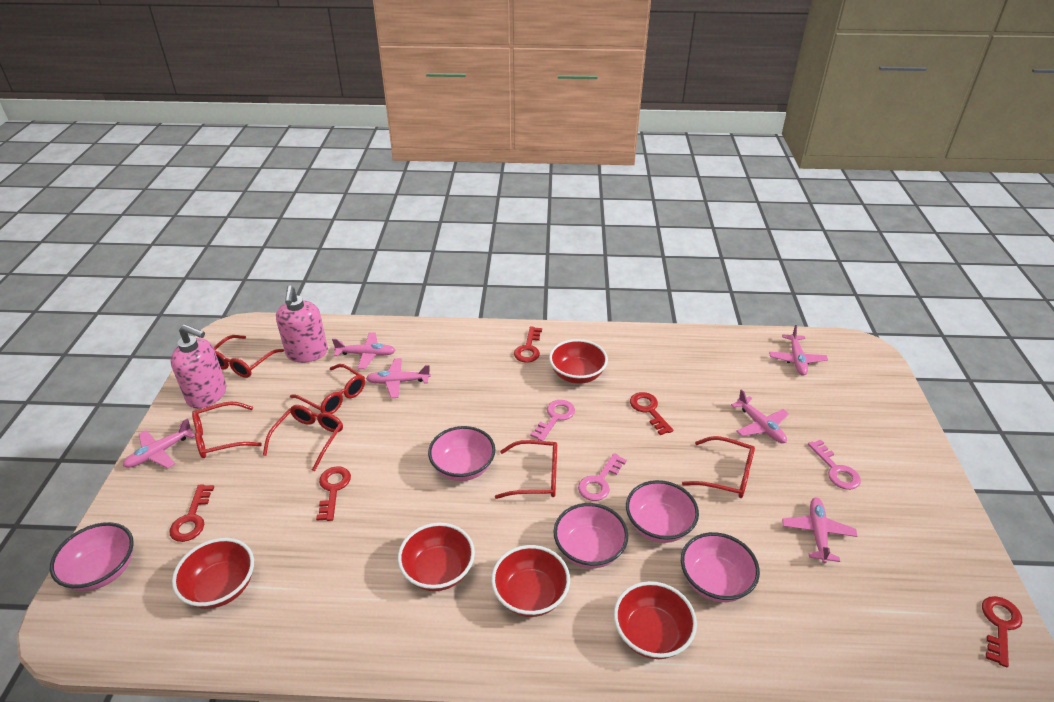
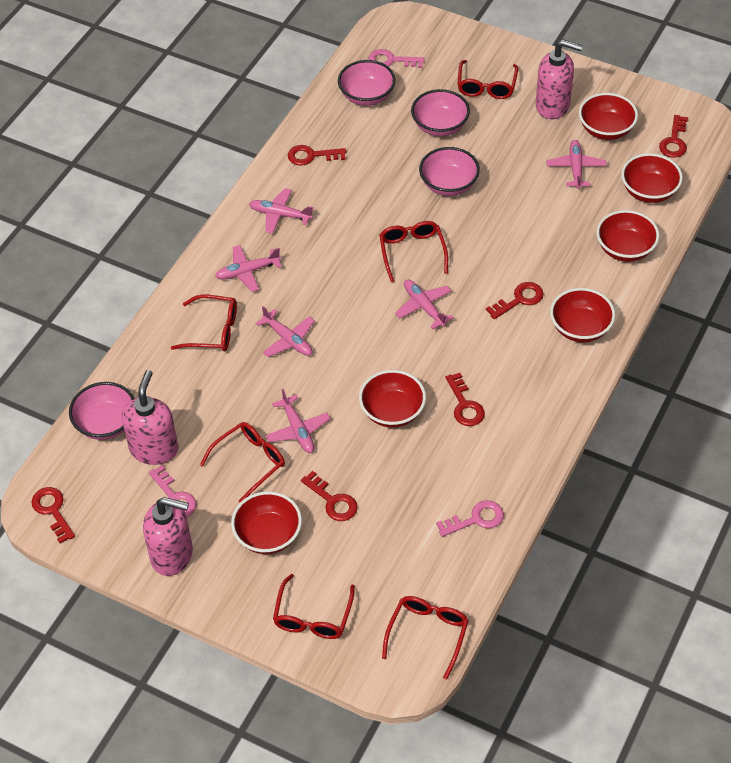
pink bowl: [50,522,134,591] [428,426,496,481] [554,503,628,569] [626,480,699,543] [681,532,760,602] = 5 -> [69,382,135,440] [338,60,396,106] [411,89,470,136] [419,147,480,196] = 4
pink soap dispenser: [171,324,226,409] [276,286,328,363] = 2 -> [122,370,178,465] [143,497,193,576] [536,39,583,119] = 3
red bowl: [172,538,254,609] [398,523,475,591] [491,545,570,617] [549,339,608,384] [614,581,697,659] = 5 -> [231,491,302,554] [359,370,426,428] [550,288,615,342] [579,93,638,140] [596,210,659,262] [621,153,683,203] = 6
red key: [169,484,214,542] [316,466,351,521] [514,326,542,363] [630,392,673,435] [982,596,1022,667] = 5 -> [31,487,75,543] [288,145,346,166] [301,471,358,521] [446,373,485,426] [486,282,544,319] [659,115,688,158] = 6

